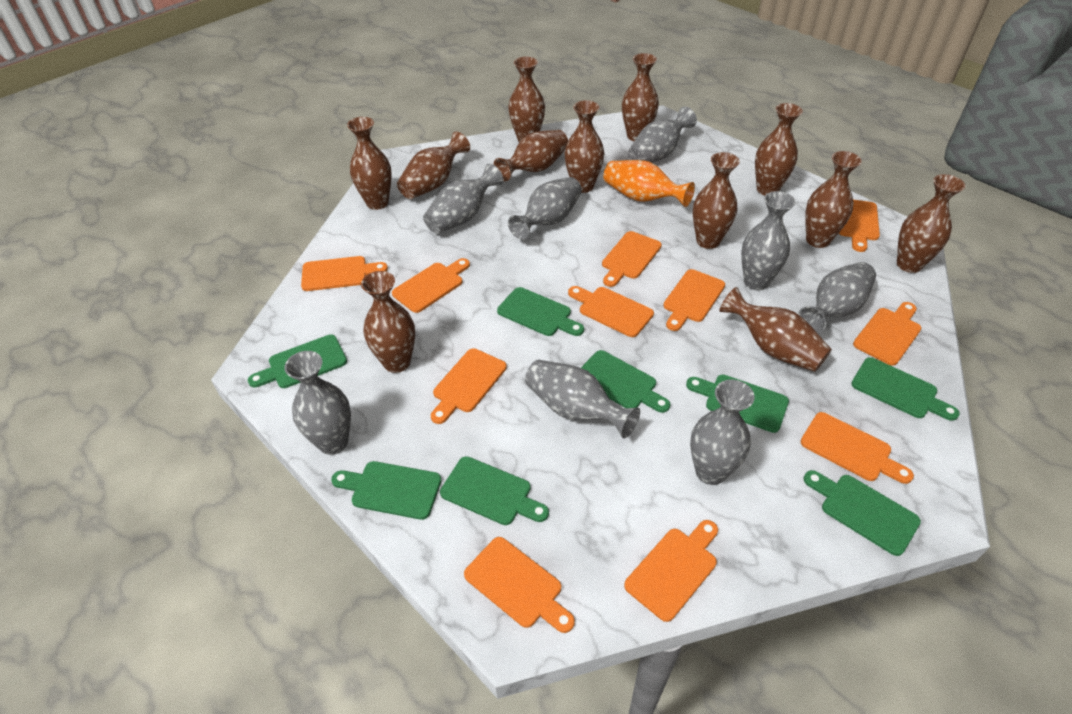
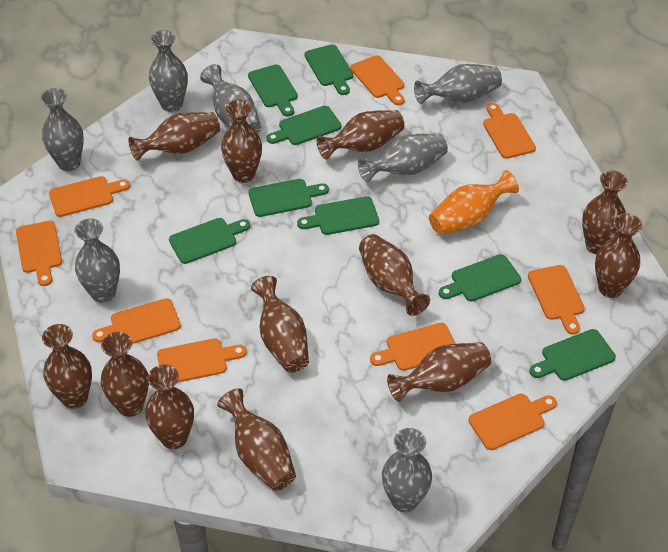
grey vase: [284,351,351,455] [423,164,504,234] [508,177,582,239] [525,360,640,438] [628,107,697,163] [690,380,755,485] [741,191,796,291] [798,262,876,333] = 8 -> [41,88,84,171] [75,218,120,303] [149,30,188,112] [200,64,261,134] [358,133,448,182] [382,428,432,512] [414,64,502,104] = 7
orange cutting board: [301,256,388,291] [392,258,470,313] [431,348,507,424] [464,537,575,633] [568,286,654,337] [602,231,662,287] [624,520,718,622] [663,269,725,331] [800,412,914,484] [839,200,880,252] [853,302,921,366] = 11 -> [16,221,62,286] [49,176,130,217] [92,298,181,344] [157,338,247,383] [351,55,405,105] [370,323,456,371] [469,394,557,450] [483,103,536,159] [528,265,585,335] = 9

